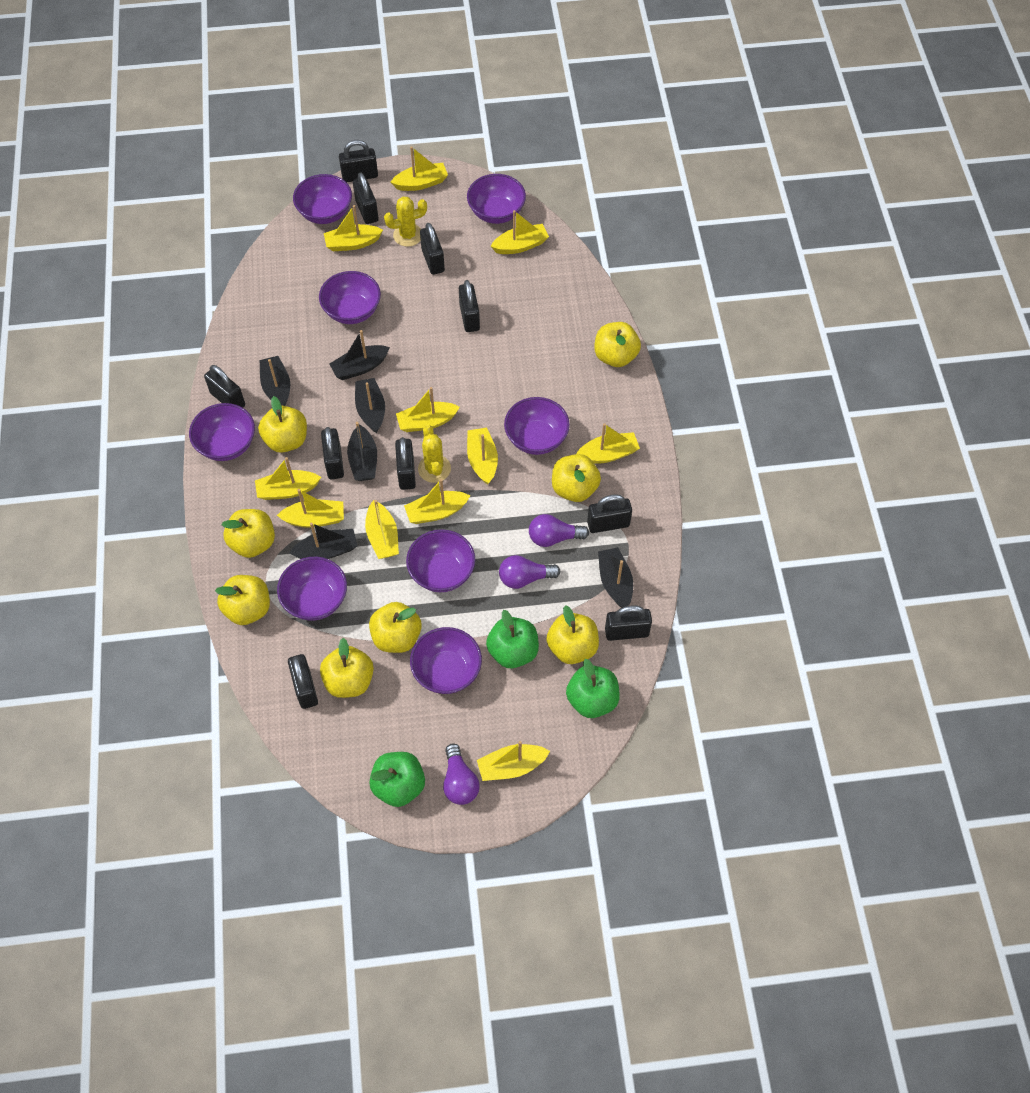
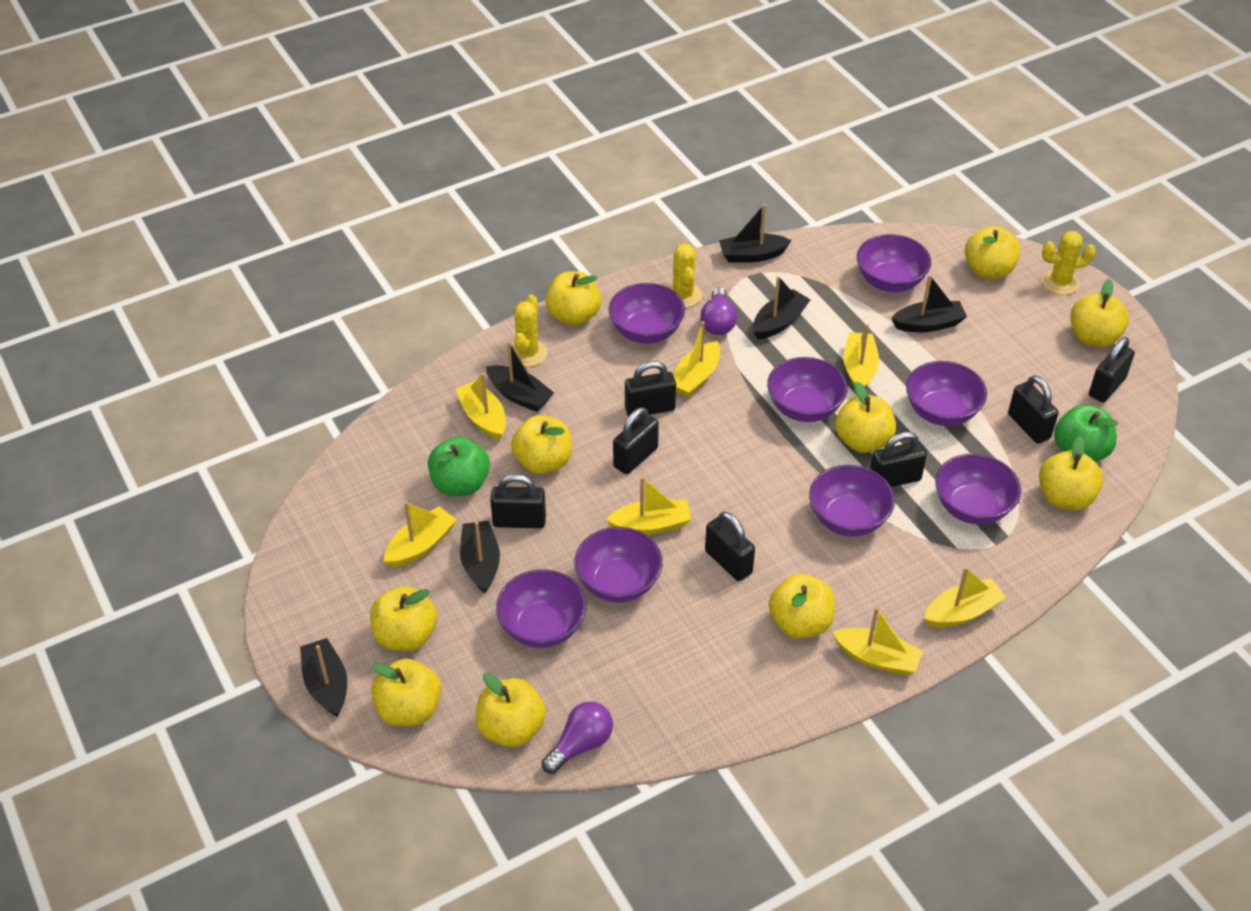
black padlock: [204,365,245,408] [288,654,318,709] [321,427,344,479] [339,140,378,182] [353,172,379,224] [395,437,416,490] [420,223,445,275] [459,280,480,332] [587,494,632,533] [605,605,652,641] = 10 -> [490,474,546,528] [613,407,659,474] [625,361,676,417] [705,512,755,581] [870,432,927,487] [1008,375,1059,444] [1089,337,1135,403] = 7
green apple: [369,752,425,807] [486,610,539,668] [566,659,620,718] = 3 -> [428,436,490,496] [1054,405,1118,462] = 2
purple light bulb: [443,743,480,805] [499,555,561,589] [529,514,589,547] = 3 -> [542,701,613,774] [700,287,737,335] = 2
yellow apple: [215,575,270,625] [222,509,275,558] [258,396,307,453] [320,638,374,698] [369,602,422,653] [546,605,599,664] [552,454,601,502] [594,322,641,367] = 8 -> [370,586,437,651] [371,659,441,727] [476,673,546,747] [511,415,572,474] [545,271,602,326] [769,574,835,638] [835,381,896,453] [965,226,1020,279] [1039,436,1103,510] [1070,279,1129,347] = 10
yellow boat: [255,457,321,500] [277,489,344,528] [324,205,383,251] [365,500,399,559] [391,146,448,191] [396,387,460,432] [404,479,470,524] [467,427,498,485] [477,741,550,781] [491,210,549,254] [576,423,640,464] = 11 -> [384,501,457,568] [456,373,506,440] [606,476,692,535] [673,321,720,397] [832,607,923,676] [843,324,879,387] [924,567,1006,627] = 7
yellow cactus: [384,196,427,247] [418,425,451,483] = 2 -> [512,294,547,367] [668,243,702,308] [1042,231,1096,295] = 3

